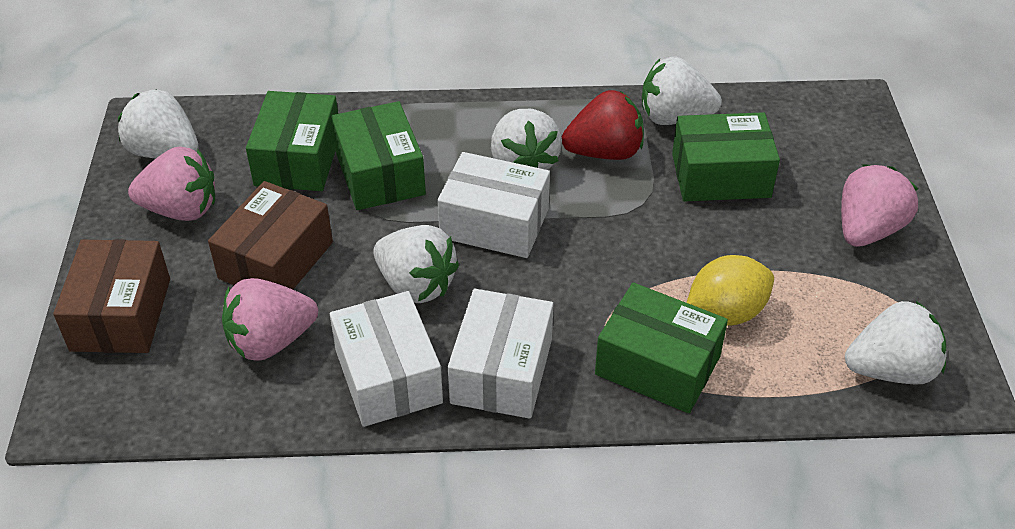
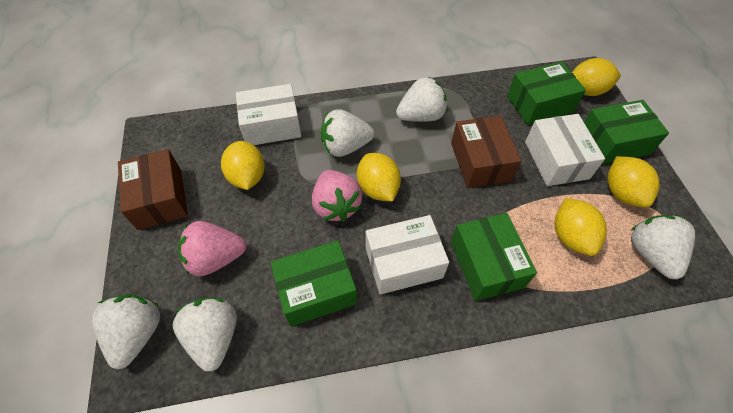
pink strawberry: [128,147,215,221] [222,278,318,361] [841,164,918,247] = 3 -> [178,221,247,276] [312,170,362,222] = 2
red strawberry: [562,90,644,160] = 1 -> none = 0
yellow lemon: [687,255,774,326] = 1 -> [221,141,265,190] [357,153,401,202] [555,198,607,256] [572,58,621,96] [607,156,659,207] = 5

